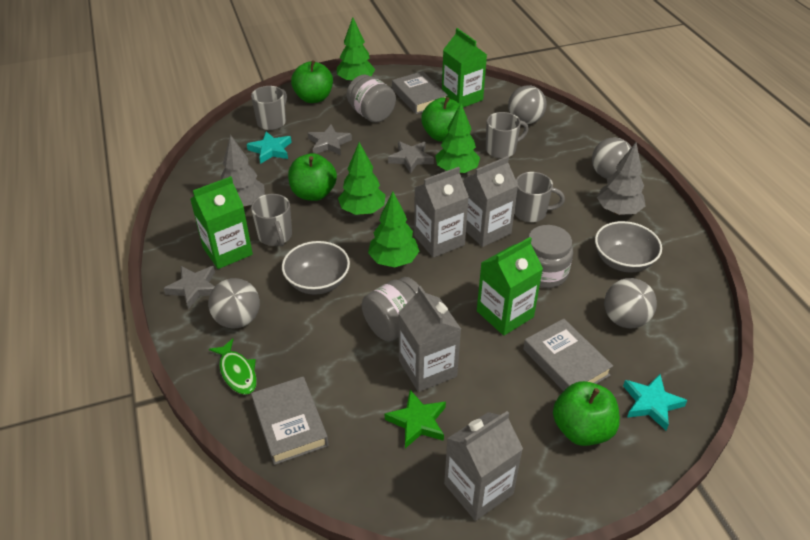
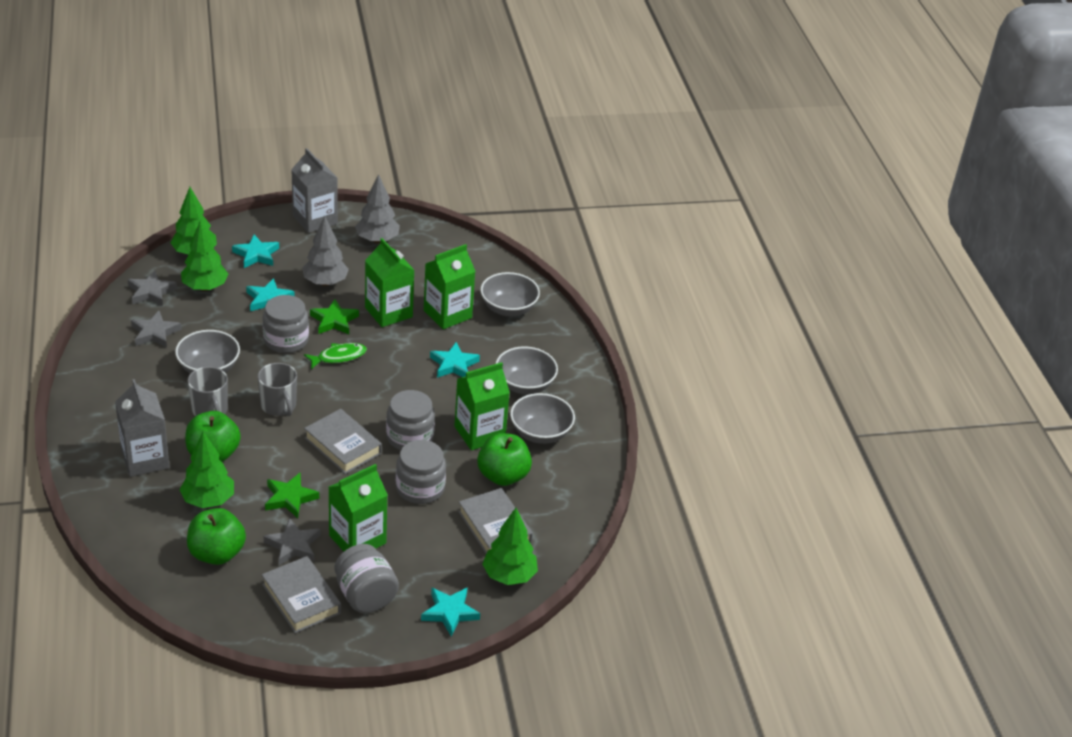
green apple: [288,153,337,201] [291,60,333,103] [421,97,460,142] [553,381,620,446] = 4 -> [185,411,241,462] [187,508,246,565] [477,433,532,486] = 3
green carton: [190,176,253,269] [442,28,487,107] [477,237,543,336] = 3 -> [329,464,388,551] [365,238,415,327] [424,244,476,329] [455,362,510,450] = 4
green star: [385,390,446,448] = 1 -> [265,473,319,518] [310,299,359,334] = 2
grey ball: [208,278,260,328] [508,85,547,124] [592,137,631,179] [604,278,657,328] = 4 -> none = 0
grey bowl: [282,241,350,295] [595,221,662,272] = 2 -> [175,330,240,374] [480,272,540,316] [496,346,558,395] [510,393,575,444] = 4
grey carton: [398,286,461,392] [414,167,469,258] [444,411,523,521] [463,156,518,247] = 4 -> [115,379,170,477] [291,148,338,233] = 2
grey jar: [347,75,396,123] [362,277,419,342] [528,225,573,288] = 3 -> [262,295,309,353] [334,544,399,613] [386,390,435,450] [396,440,446,504] = 4
grey mug: [251,86,287,130] [251,194,292,246] [486,112,529,158] [514,172,565,222] = 4 -> [188,367,228,416] [258,363,297,416] = 2
turquoise star: [247,131,292,164] [623,374,688,430] = 2 -> [232,235,279,268] [246,278,295,311] [421,588,480,637] [430,342,480,378] = 4

